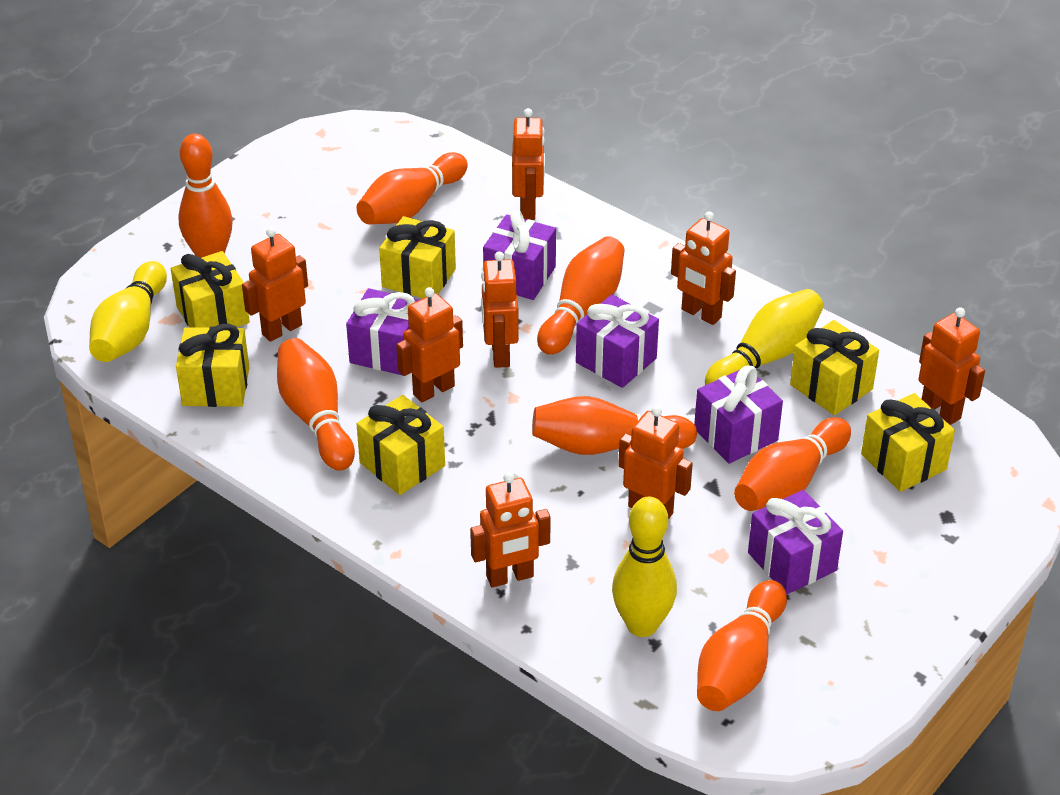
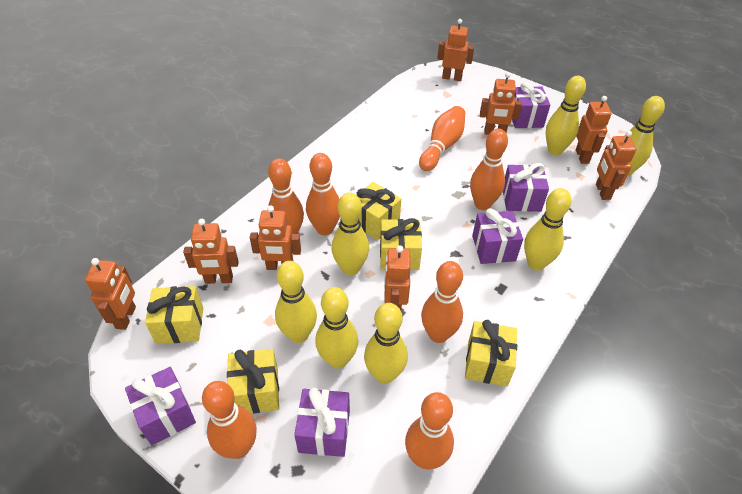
yellow bowling pin: [89,261,167,362] [612,497,677,637] [705,289,824,385] = 3 -> [275,261,317,343] [315,287,359,369] [332,192,369,275] [364,303,408,384] [524,188,571,271] [546,75,586,155] [625,96,665,176] = 7
yellow gift: [171,251,250,328] [176,324,249,407] [357,395,445,495] [379,216,456,298] [790,320,879,415] [861,393,955,492] = 6 -> [145,286,203,344] [227,349,279,413] [357,182,401,240] [380,218,422,270] [465,320,517,387] = 5

